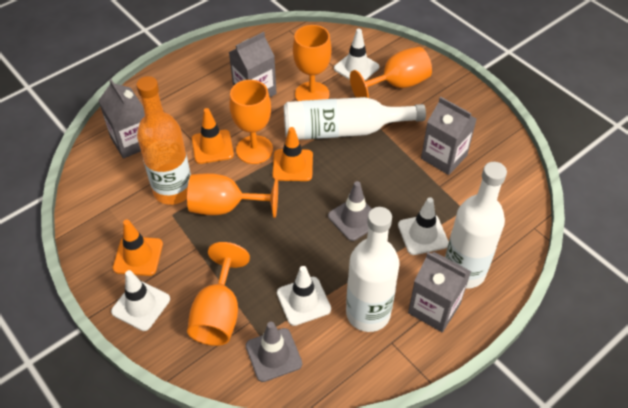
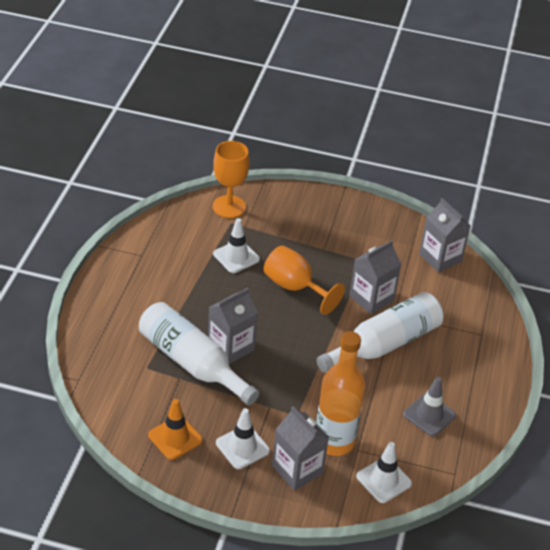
grey traffic cone: [246,322,302,382] [328,181,372,241] = 2 -> [403,377,456,436] = 1
orange goblet: [187,173,278,218] [187,242,250,346] [229,80,273,164] [293,25,332,101] [350,47,432,98] = 5 -> [213,141,249,218] [263,245,345,315] = 2
orange traffic cone: [113,220,163,276] [192,108,234,164] [272,127,313,181] = 3 -> [148,399,203,460] = 1
white bottle: [284,97,426,140] [346,207,400,332] [445,162,507,289] = 3 -> [139,302,259,405] [317,292,443,373] = 2
white traffic cone: [111,270,170,331] [277,266,331,326] [334,29,379,80] [398,197,449,255] = 4 -> [213,218,260,273] [216,408,270,469] [356,442,412,503] = 3

